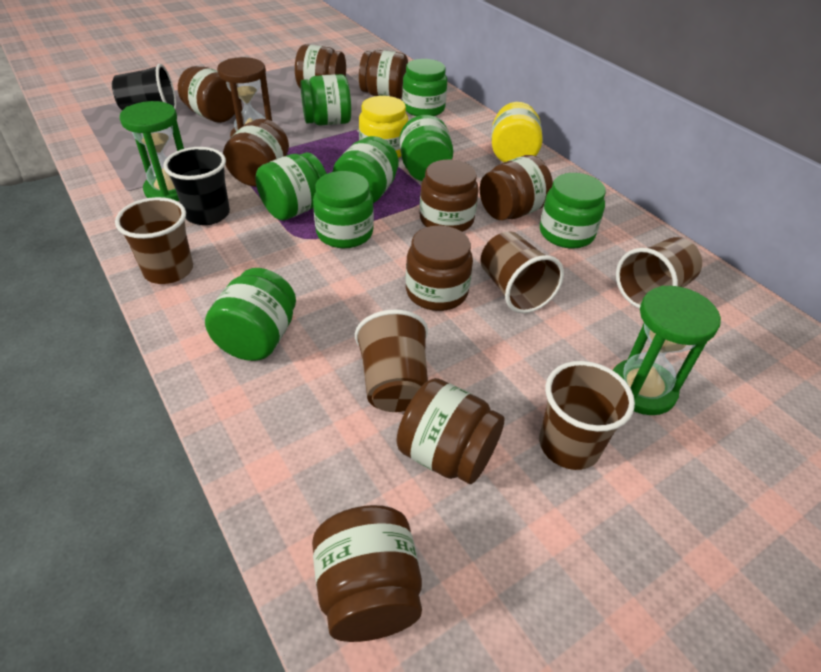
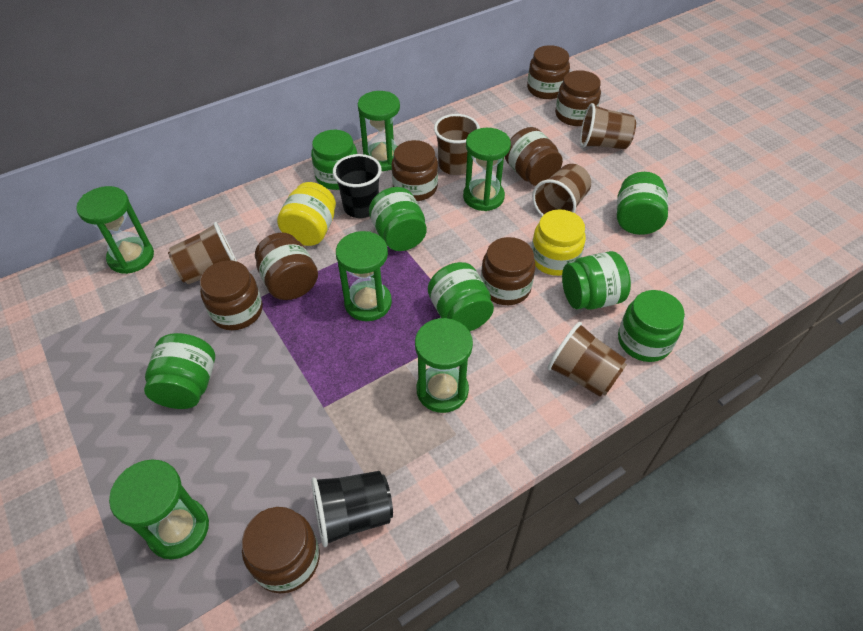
brown hourglass: [217,57,272,138] = 1 -> none = 0
brown jar: [178,66,235,123] [223,119,289,187] [295,44,346,89] [312,505,422,642] [359,50,408,99] [397,378,505,484] [406,225,473,311] [420,159,478,232] [480,155,553,220] = 9 -> [200,261,263,330] [242,507,320,593] [255,233,318,300] [392,140,438,201] [481,237,535,305] [505,127,563,186] [527,45,570,99] [555,70,601,126] = 8
green hourglass: [120,101,184,201] [613,286,721,415] = 2 -> [76,186,154,274] [109,460,209,559] [336,231,392,321] [358,91,400,171] [415,318,473,413] [463,128,511,211] = 6
green jar: [205,268,296,361] [256,152,327,221] [300,74,351,125] [313,171,374,248] [333,136,398,203] [399,115,453,181] [402,59,447,116] [540,173,606,249] = 8 -> [144,333,215,409] [311,130,357,190] [369,187,427,251] [428,262,494,331] [562,251,631,309] [617,172,668,235] [618,290,685,362] = 7

